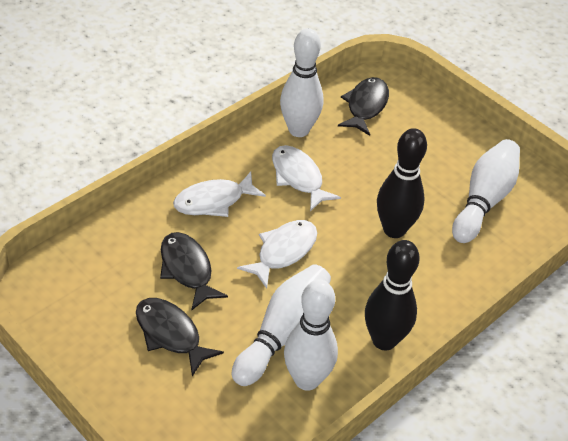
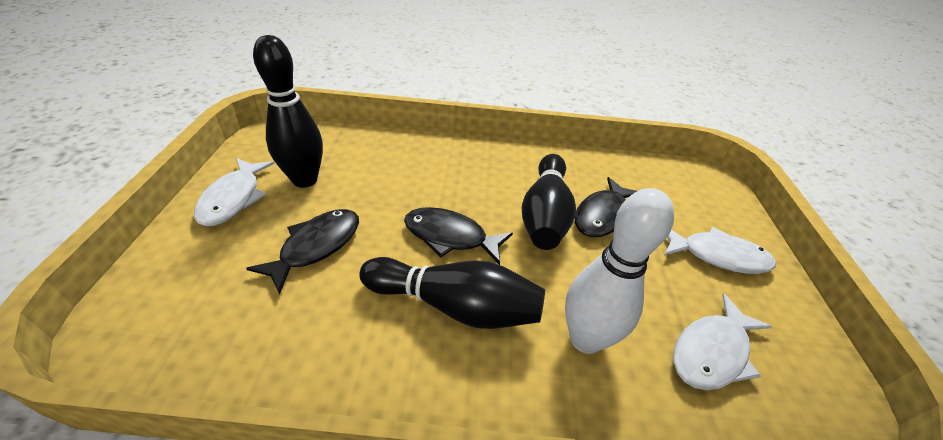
black bowling pin: [365,240,420,351] [377,128,427,238] = 2 -> [253,35,323,188] [359,257,545,329] [521,154,576,250] = 3
white bowling pin: [232,264,331,386] [280,28,323,137] [284,280,338,391] [452,139,520,243] = 4 -> [565,188,674,354] = 1

